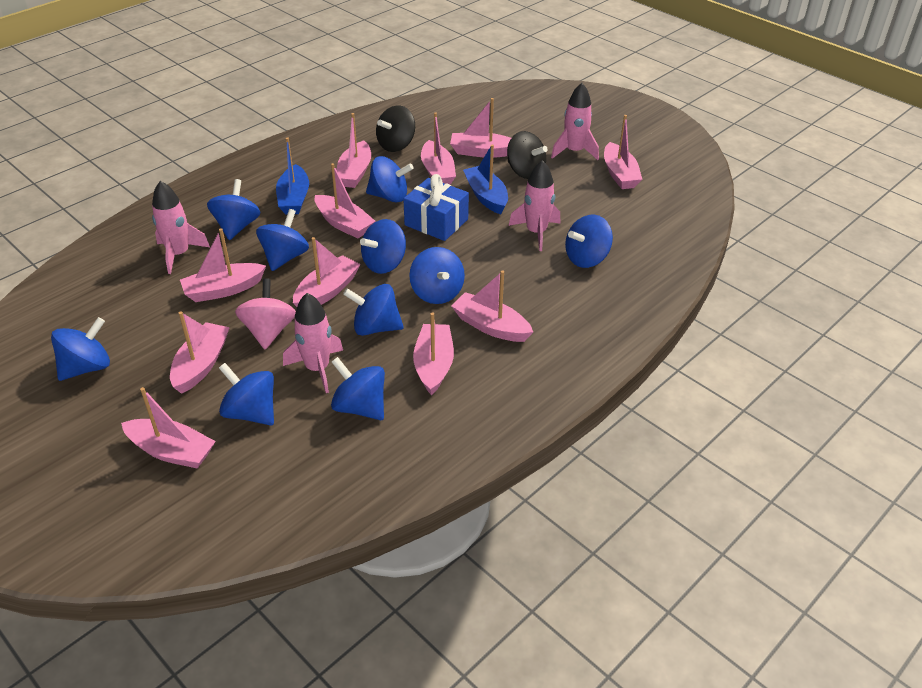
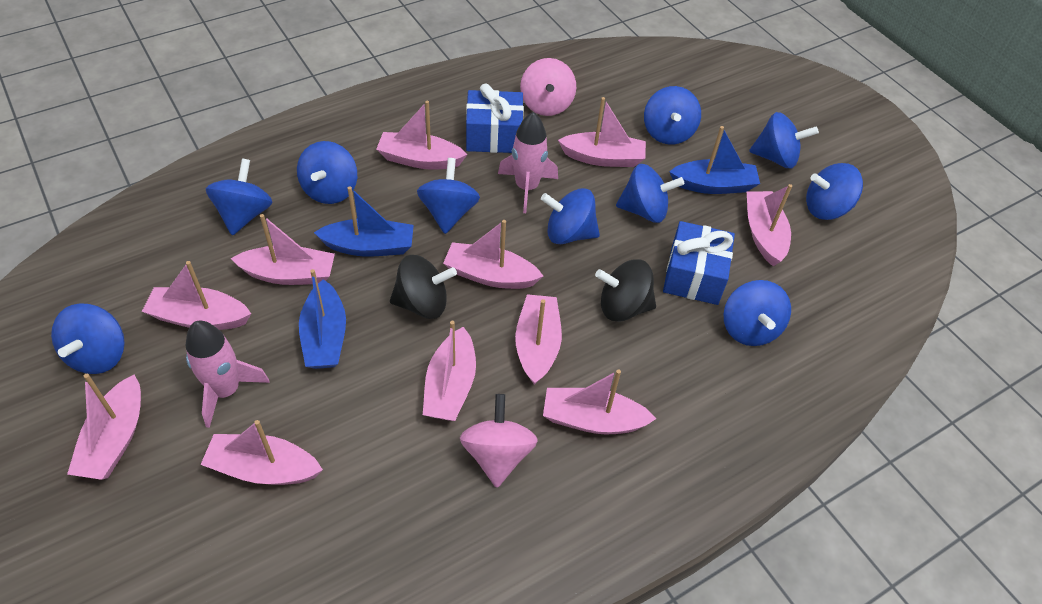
blue boat: [276,137,309,215] [463,144,508,214] = 2 -> [299,269,346,369] [314,186,414,257] [669,126,760,194] = 3
blue gift: [403,174,469,241] = 1 -> [466,84,524,153] [663,221,735,305] = 2
pink rocket: [152,181,210,274] [283,293,343,393] [509,160,560,251] [551,83,599,160] = 4 -> [185,320,270,428] [498,112,558,213] = 2
pink spinning top: [235,278,296,349] = 1 -> [460,394,538,488] [520,58,576,116] = 2

